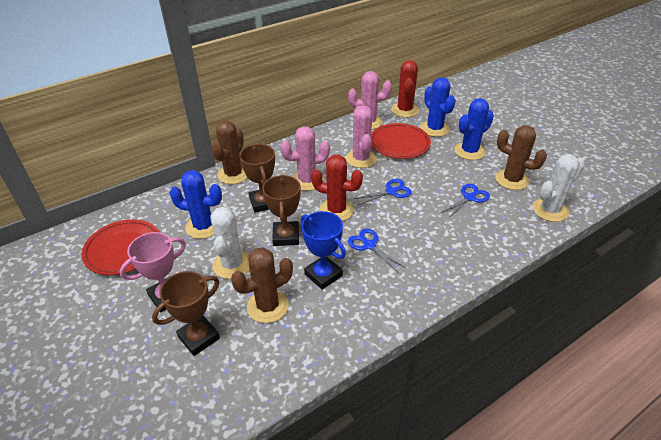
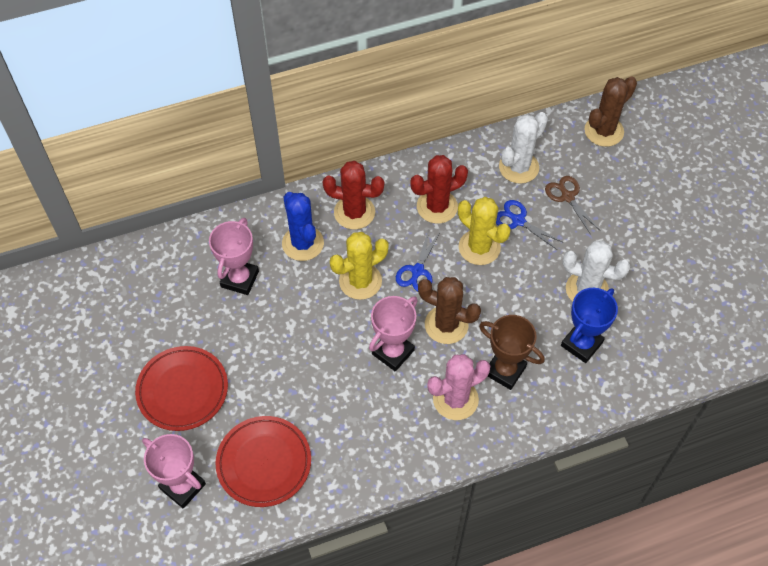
blue cactus: [170,170,222,239] [420,77,456,137] [454,98,494,160] = 3 -> [282,192,324,261] = 1
blue scissors: [348,229,406,272] [354,179,412,205] [441,184,490,219] = 3 -> [396,230,440,291] [496,200,564,250] = 2
brown cactus: [212,121,248,184] [231,247,293,323] [495,125,547,190] = 3 -> [418,277,481,344] [584,76,637,147] = 2
brown scissors: none = 0 -> [545,176,600,235] = 1
brown trophy: [152,271,220,356] [239,144,275,213] [262,175,301,246] = 3 -> [479,315,545,390] = 1
pink cactus: [280,126,330,191] [346,106,377,168] [348,71,392,129] = 3 -> [427,354,490,420] = 1
pink trophy: [120,232,186,312] = 1 -> [142,434,206,508] [209,218,259,295] [369,296,417,371] = 3
yellow cactus: none = 0 -> [330,232,389,300] [458,197,511,265] = 2

